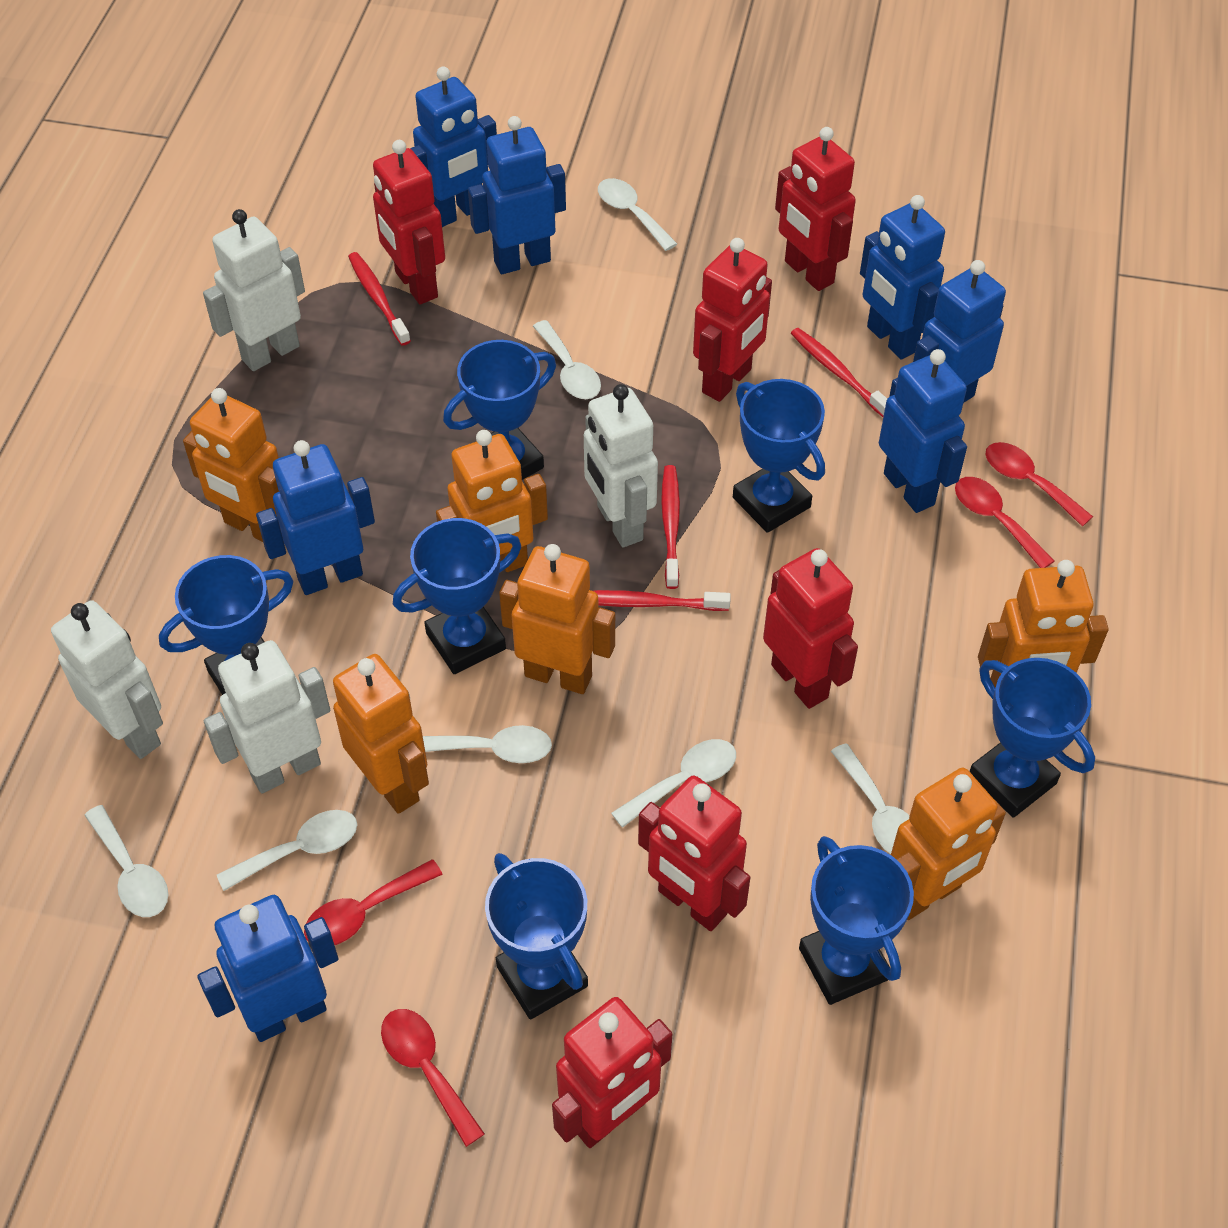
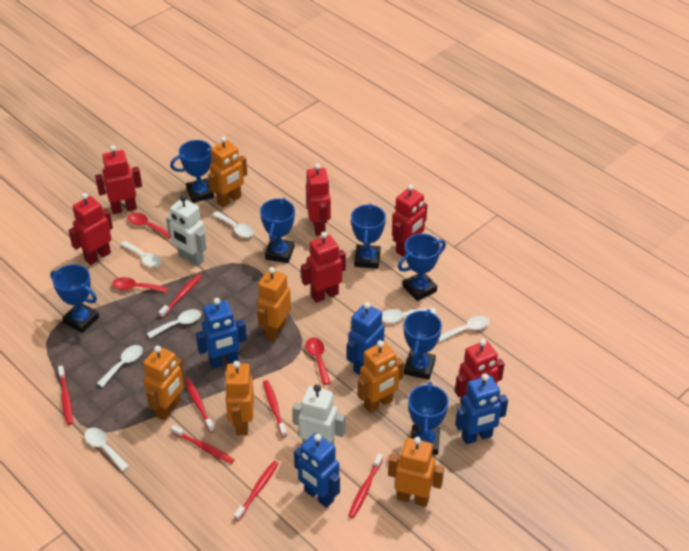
blue robot: [197,895,338,1042] [256,440,375,595] [410,67,497,227] [468,116,566,274] [860,195,945,359] [879,349,967,513] [913,260,1006,402] = 7 -> [196,298,247,369] [294,433,340,508] [347,302,385,375] [455,374,508,445] = 4
red spoon: [304,859,443,945] [381,1009,485,1147] [955,477,1054,568] [986,442,1093,526] = 4 -> [112,277,168,293] [127,212,171,238] [306,337,331,385] = 3
red toothbrush: [348,252,411,346] [594,590,731,611] [661,465,680,589] [791,328,887,417] = 4 -> [58,366,73,425] [159,274,202,318] [171,425,234,464] [185,378,215,433] [234,461,278,521] [263,380,287,437] [348,453,383,518] = 7
white robot: [51,600,163,759] [203,209,305,371] [204,640,330,793] [584,384,658,547] = 4 -> [166,195,207,267] [292,385,345,445] = 2

